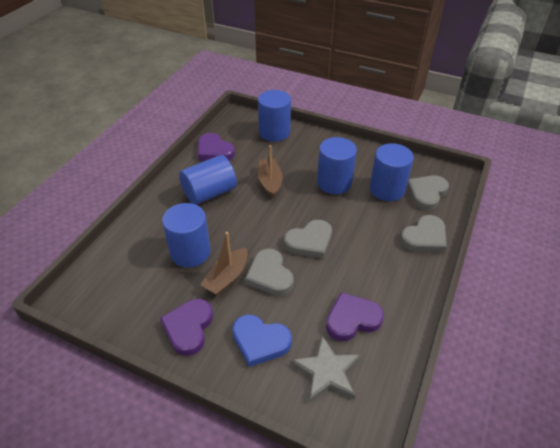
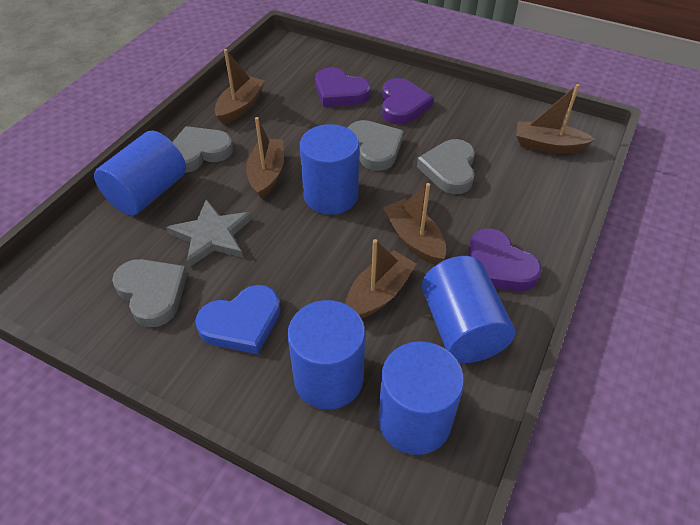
brown boat: [200,232,248,296] [258,145,283,198] = 2 -> [215,49,265,125] [246,117,284,199] [345,239,416,319] [383,183,446,265] [516,84,595,154] = 5

